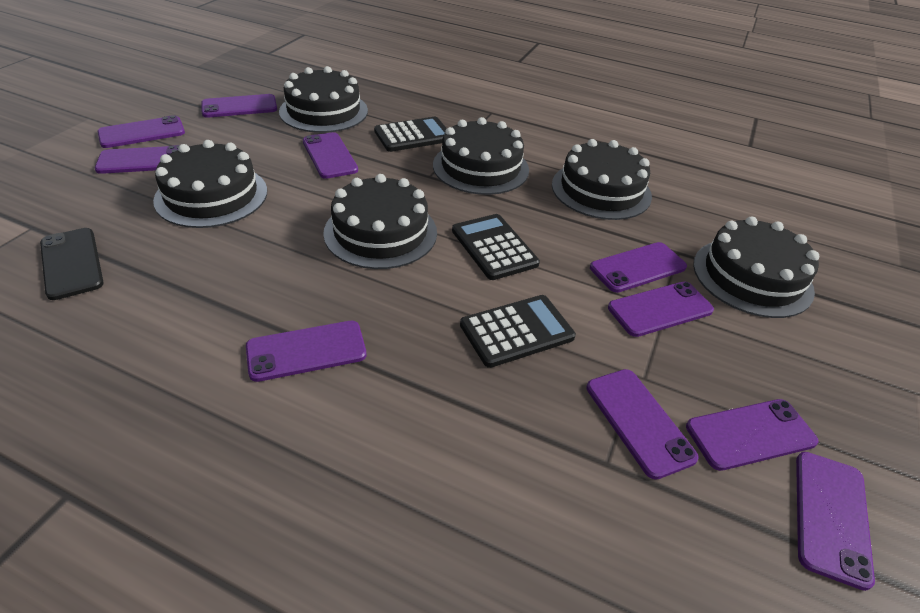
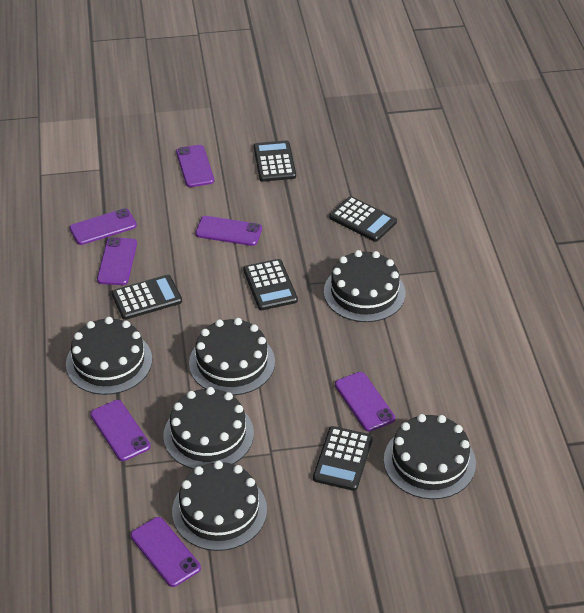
black calculator: [374,117,447,152] [452,214,540,280] [460,295,576,368] = 3 -> [112,275,182,320] [243,259,298,310] [254,140,296,182] [313,426,373,491] [329,196,397,242] = 5
black phone: [40,228,104,300] = 1 -> none = 0
purple phone: [95,145,180,174] [98,115,185,148] [201,94,277,118] [246,321,366,382] [303,132,358,179] [586,369,699,480] [590,242,687,293] [608,282,714,337] [686,399,819,471] [796,452,875,591] = 10 -> [69,208,137,245] [90,400,151,461] [97,237,137,285] [131,517,201,587] [176,145,214,187] [195,216,262,246] [335,372,395,432] = 7

